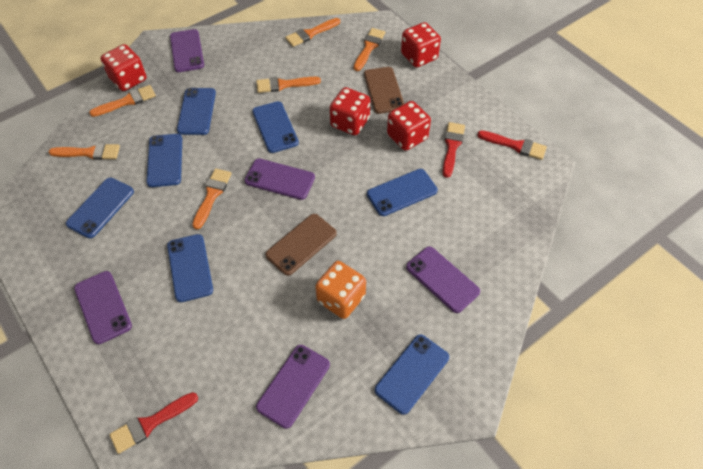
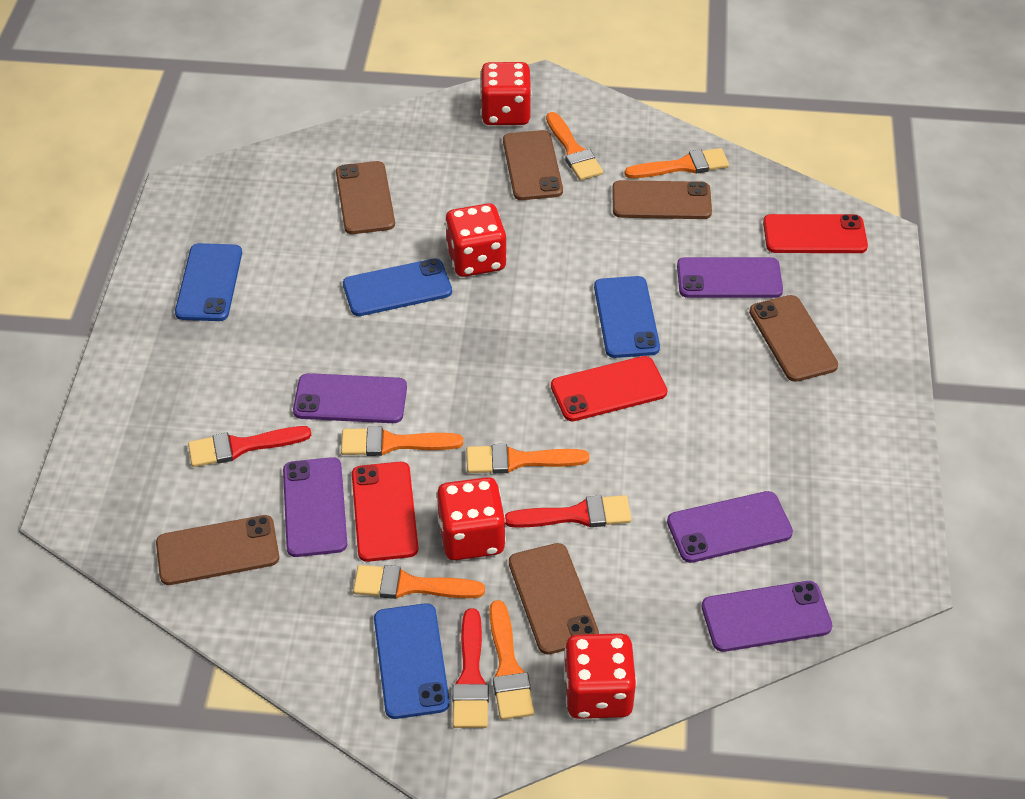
blue phone: [66,178,134,238] [146,134,182,187] [167,234,213,302] [177,88,216,135] [252,101,299,153] [367,169,438,216] [375,335,449,415] = 7 -> [175,243,242,321] [343,258,452,316] [374,603,450,719] [594,276,660,358] = 4
brown phone: [265,214,337,276] [364,67,404,114] = 2 -> [156,515,279,585] [336,161,395,234] [503,130,563,200] [509,543,599,655] [612,180,712,219] [749,295,838,382] = 6
orange dice: [315,261,366,319] = 1 -> none = 0
red phone: none = 0 -> [352,462,418,562] [551,356,667,421] [763,214,868,253] = 3

